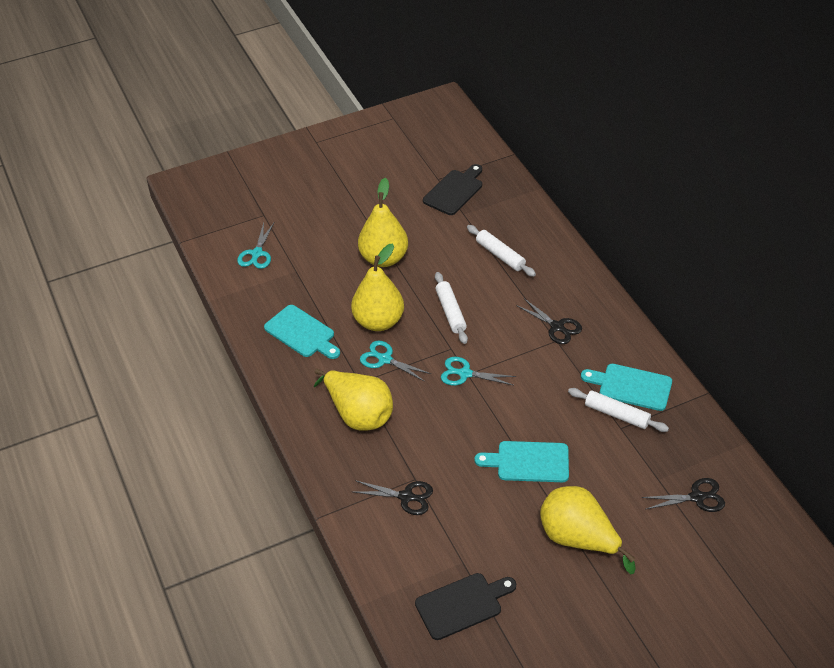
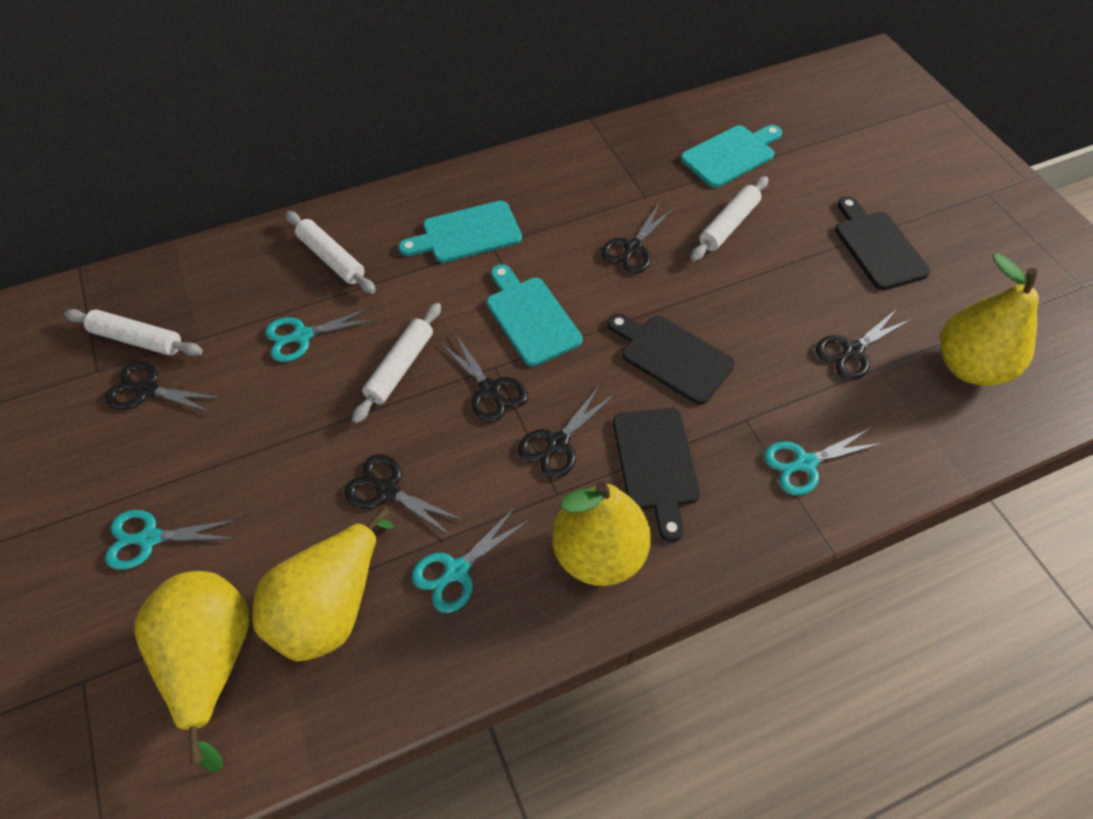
black cutting board: [415,573,516,640] [423,164,482,215] = 2 -> [608,313,735,405] [613,408,700,542] [835,196,930,290] = 3
black scissors: [354,480,433,515] [516,299,582,344] [642,478,725,512] = 3 -> [105,361,221,413] [344,454,464,537] [440,333,528,423] [518,385,615,479] [601,202,675,274] [816,309,911,380] = 6
turquoise scissors: [237,223,274,269] [360,340,431,382] [441,357,516,385] = 3 -> [105,510,239,570] [265,307,377,362] [411,507,530,613] [764,428,882,495] = 4
white rolling pin: [435,272,468,344] [467,225,536,277] [568,388,669,432] = 3 -> [64,309,203,356] [286,211,376,294] [352,303,441,424] [691,176,768,261] = 4

